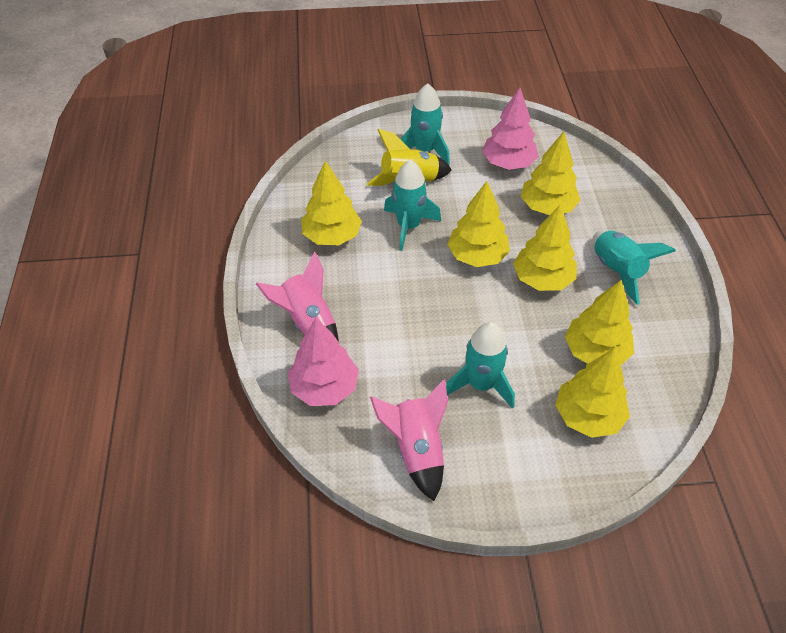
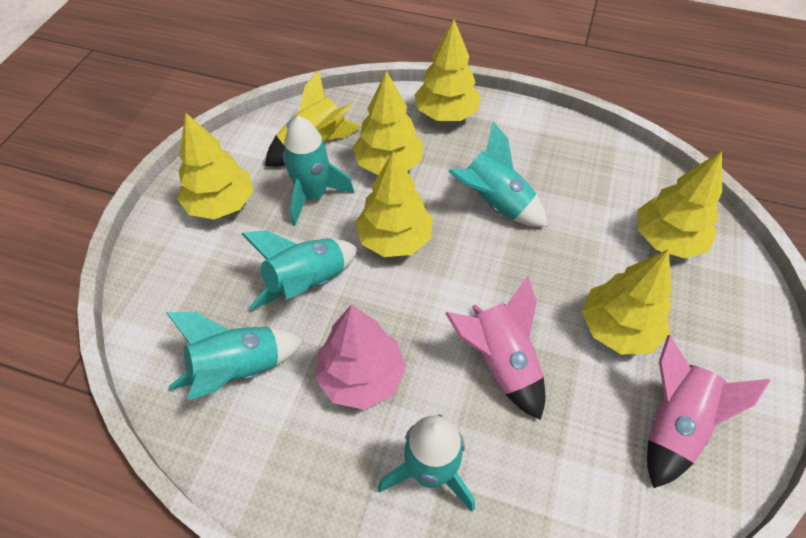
pink tree: [288,318,359,406] [482,88,538,170] = 2 -> [315,304,406,410] = 1
turquoise rocket: [384,160,441,251] [400,83,450,165] [446,322,515,409] [592,230,676,305] = 4 -> [166,312,304,400] [242,230,358,310] [283,116,354,226] [378,414,475,512] [448,122,548,227] = 5

